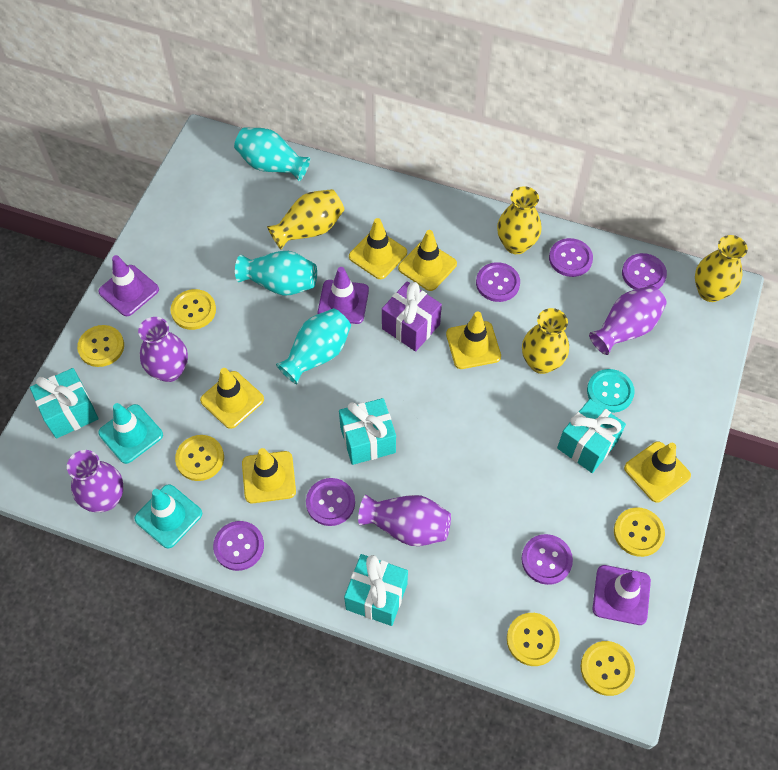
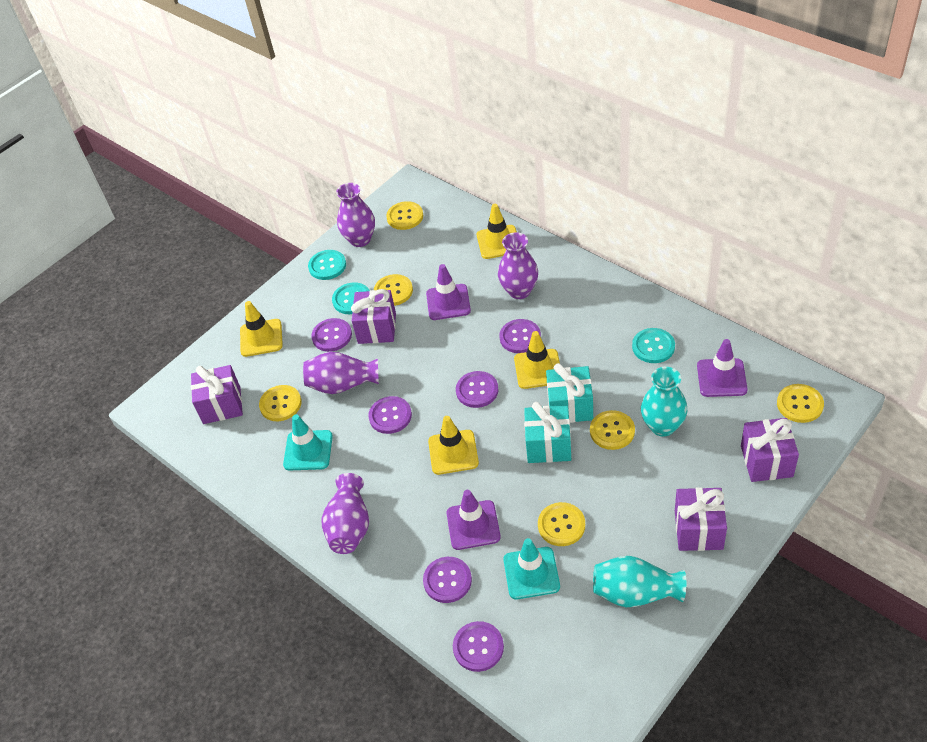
purple gift: [382,282,442,351] = 1 -> [191,365,243,424] [351,289,396,344] [675,487,727,551] [741,418,799,482] = 4
turquoise button: [587,369,635,413] = 1 -> [308,250,346,280] [332,283,370,314] [632,328,675,363] = 3
turquoise gift: [30,368,99,439] [339,398,396,465] [344,554,408,626] [557,399,626,473] = 4 -> [524,402,571,463] [546,363,593,423] = 2
turquoise vase: [234,127,310,181] [235,251,317,296] [276,308,351,384] = 3 -> [593,556,686,607] [641,367,687,436] = 2
yellow traffic cone: [200,368,264,429] [242,448,296,503] [349,218,407,279] [398,230,457,291] [446,311,501,369] [624,441,691,503] = 6 -> [240,301,283,357] [428,416,479,475] [477,204,517,259] [514,331,560,389] = 4
yellow vase: [267,189,345,249] [497,186,541,254] [522,308,569,374] [695,235,748,302] = 4 -> none = 0

